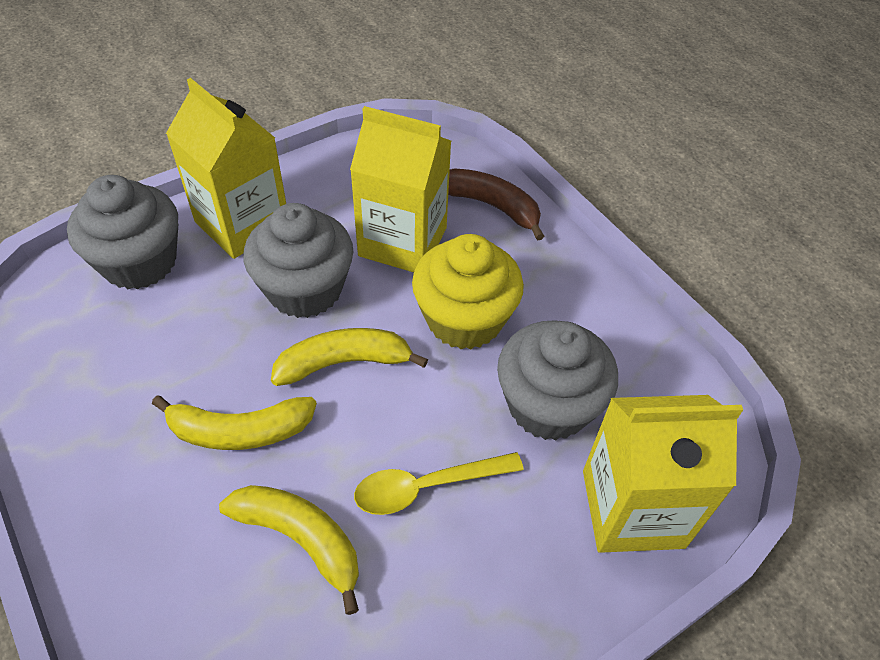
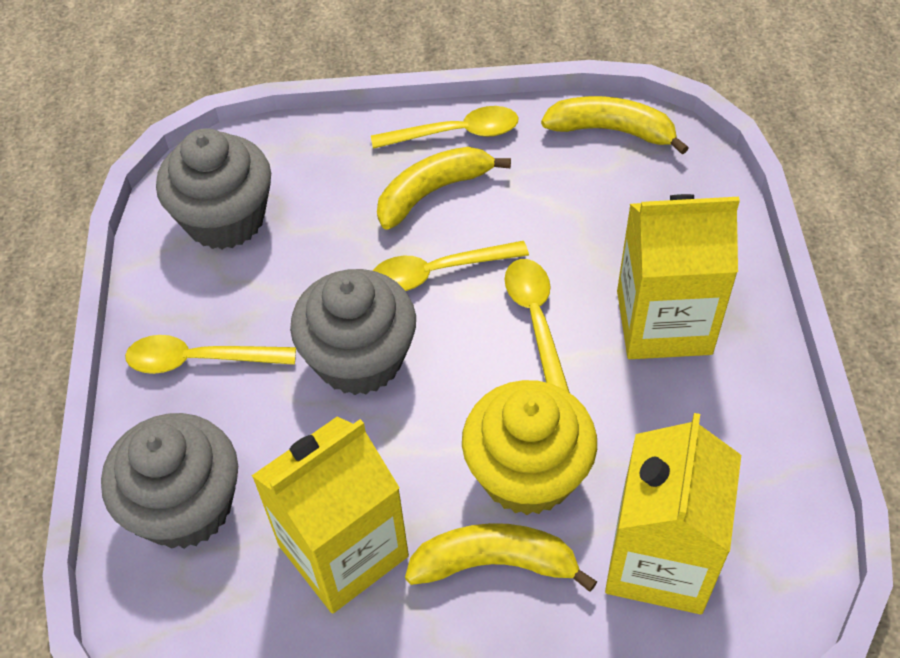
brown banana: [448,168,545,241] = 1 -> none = 0
yellow spoon: [354,452,523,515] = 1 -> [125,335,296,374] [371,106,518,149] [373,241,529,291] [505,259,570,393] = 4

